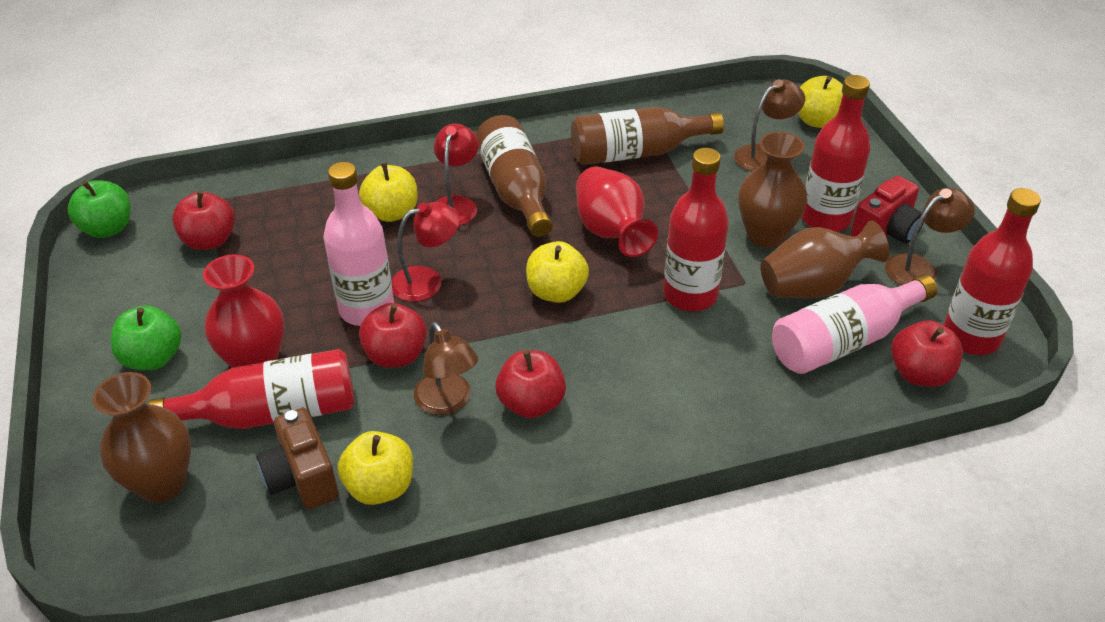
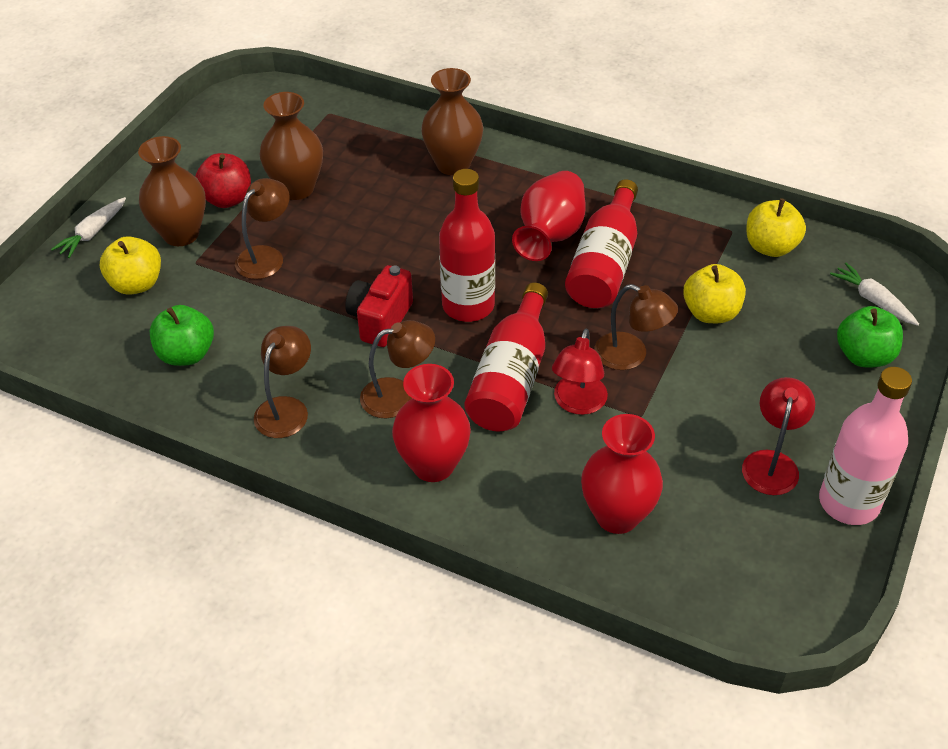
brown bottle: [476,115,553,237] [571,107,724,165] = 2 -> none = 0
brown camera: [256,408,339,509] = 1 -> none = 0
brown lamp: [414,322,478,415] [734,79,805,172] [885,188,975,285] = 3 -> [235,178,290,279] [254,326,311,438] [360,320,435,418] [594,284,678,370] = 4
pink bottle: [323,162,394,326] [772,274,937,374] = 2 -> [819,367,912,525] = 1
red apple: [172,191,235,250] [359,303,427,368] [495,350,566,418] [891,320,963,387] = 4 -> [195,153,251,208] = 1
red bottle: [148,349,355,429] [663,148,729,311] [802,75,870,232] [944,188,1041,355] = 4 -> [439,169,495,322] [464,283,548,431] [565,179,638,308] = 3
red vase: [203,254,285,368] [576,167,658,257] = 2 -> [392,364,471,482] [512,171,585,261] [581,414,663,534] = 3
white carrot: none = 0 -> [51,197,126,258] [830,263,919,326] = 2
yellow apple: [338,431,413,505] [359,162,418,222] [526,241,589,303] [798,76,843,128] = 4 -> [100,236,161,295] [683,264,746,323] [747,198,806,257] = 3

